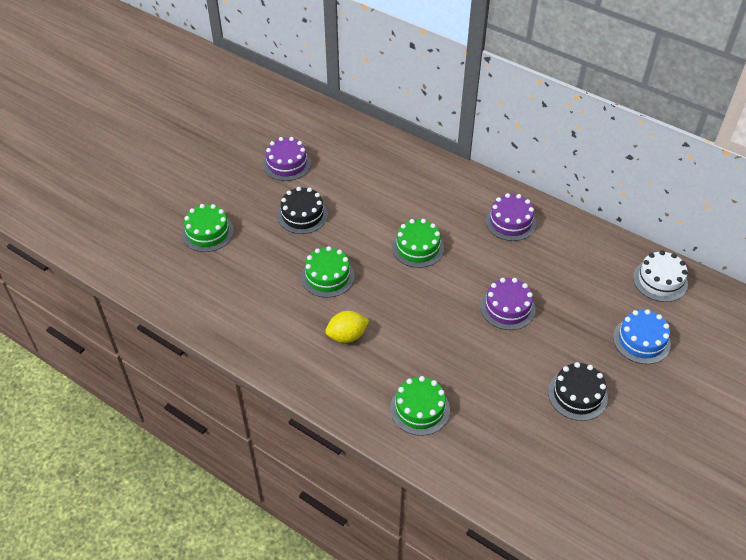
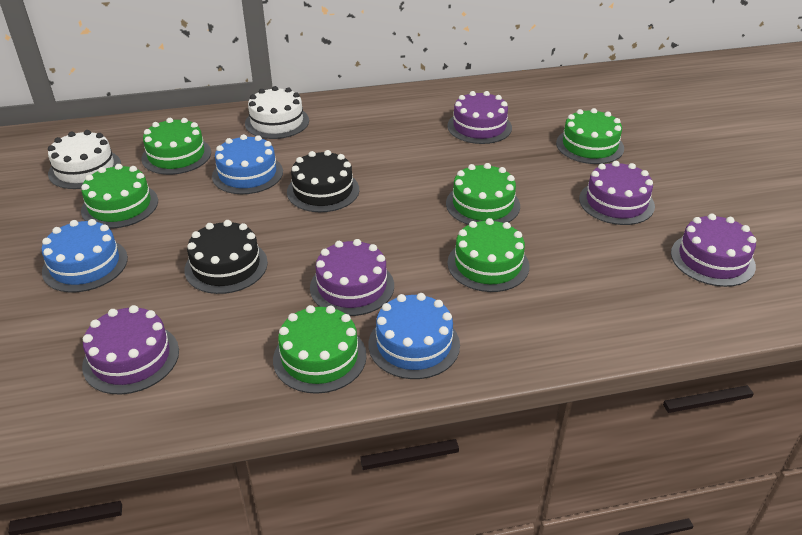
blue cake: [613,309,671,364] = 1 -> [41,219,128,292] [212,134,283,194] [369,293,460,379] = 3
green cake: [182,204,234,252] [301,246,355,298] [390,376,450,436] [392,219,444,268] = 4 -> [81,164,158,229] [141,118,211,175] [273,305,367,394] [446,163,520,225] [447,218,529,292] [556,108,624,164] = 6
purple cake: [263,137,311,181] [480,278,536,330] [485,193,536,241] = 3 -> [82,305,179,394] [310,239,394,316] [447,91,512,144] [579,161,655,225] [671,214,756,287] = 5
white cake: [633,250,688,302] = 1 -> [48,130,121,189] [245,86,309,139] = 2
yellow lemon: [325,311,369,343] = 1 -> none = 0

